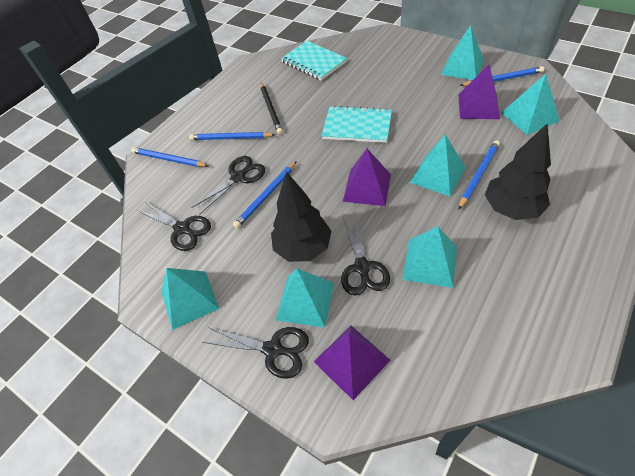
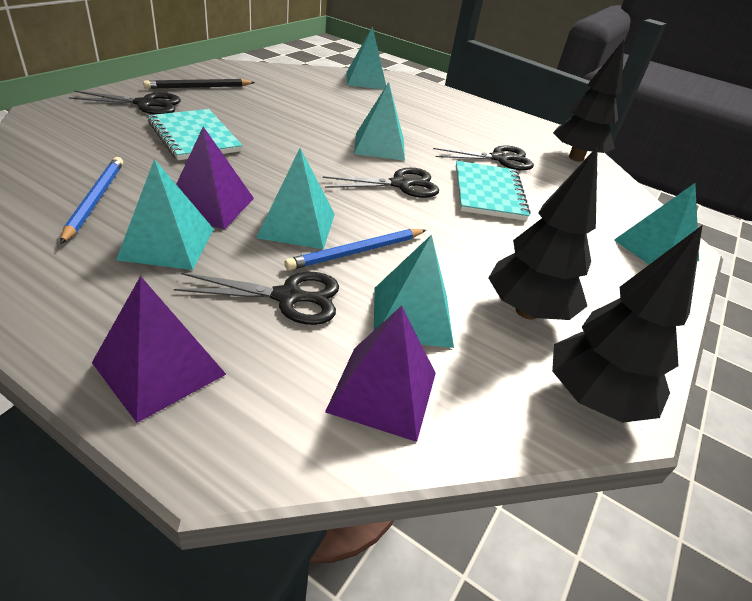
black tree: [271,172,332,262] [485,123,551,220] = 2 -> [488,146,598,320] [552,226,702,423] [553,40,624,162] = 3
blue pencil: [131,147,208,167] [189,132,276,140] [233,161,297,228] [458,140,500,210] [460,66,544,86] = 5 -> [60,157,123,244] [284,229,426,270] = 2

